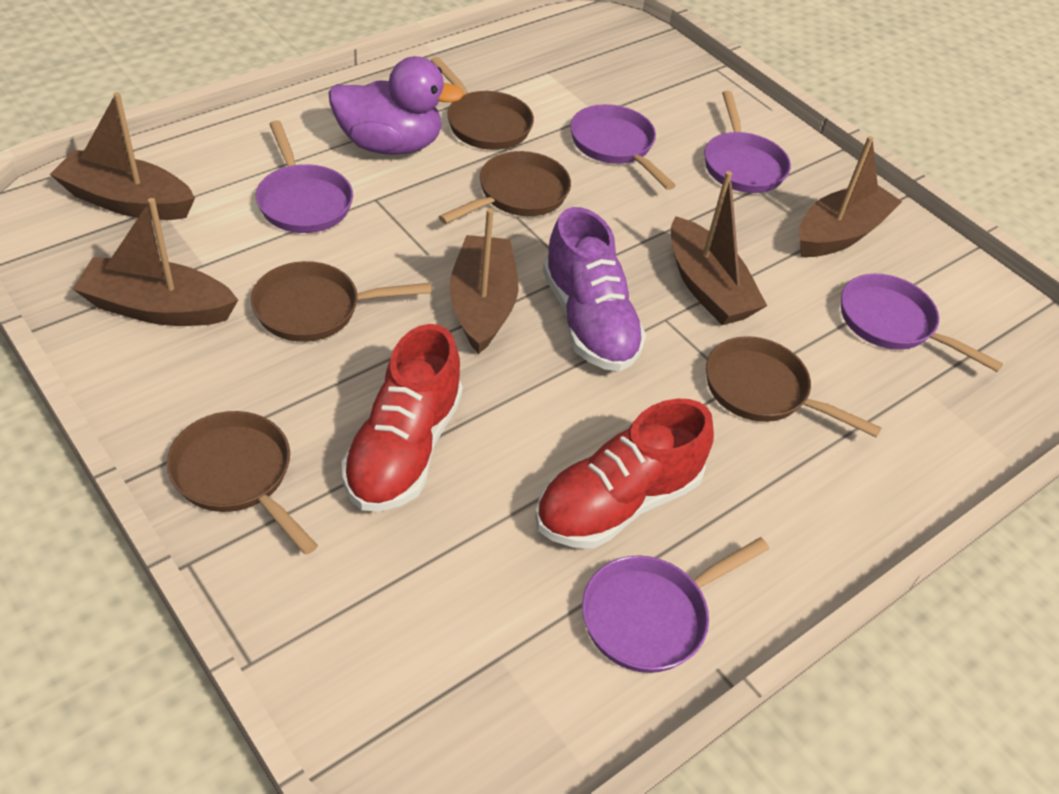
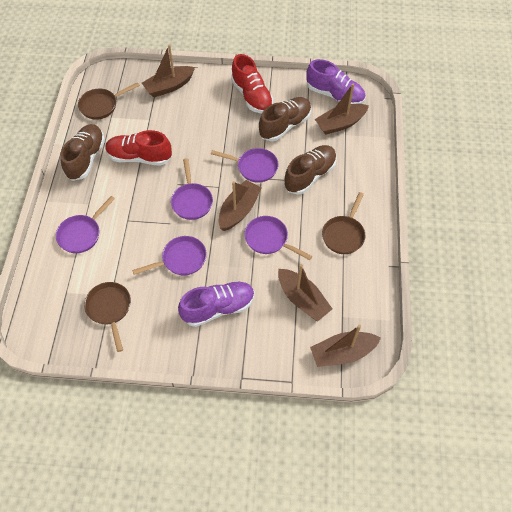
brown pan: [167,411,318,555] [251,261,431,342] [431,57,534,150] [439,151,571,224] [706,336,882,437] = 5 -> [78,82,140,120] [84,282,131,352] [322,192,366,254] = 3
brown shoe: none = 0 -> [60,124,105,181] [259,97,311,141] [284,145,337,194] = 3
purple duck: [328,56,464,155] = 1 -> none = 0
purple shoe: [543,207,646,372] = 1 -> [178,281,254,327] [306,59,365,104] = 2

